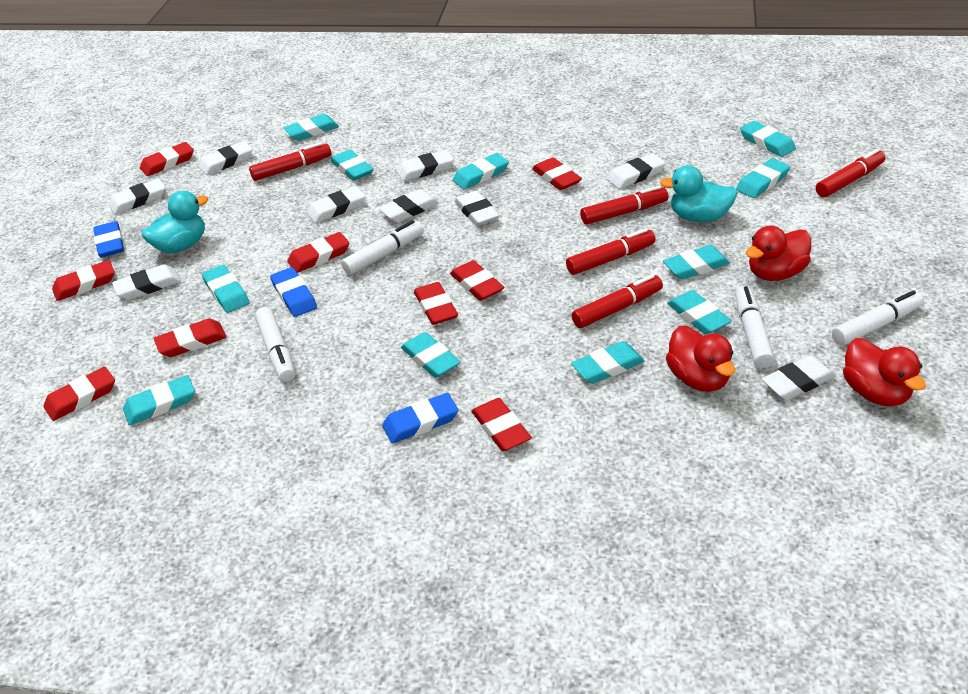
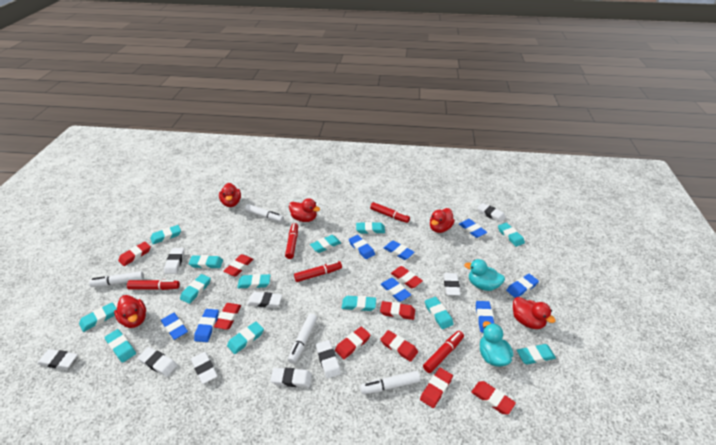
blue eraser: [93,221,124,258] [270,267,317,317] [382,393,459,444] = 3 -> [161,313,188,340] [194,309,219,342] [349,235,375,259] [381,278,411,302] [384,240,414,260] [459,219,487,238] [476,301,494,333] [506,274,539,298] = 8
red duck: [666,326,735,392] [746,226,811,281] [843,338,926,406] = 3 -> [114,295,146,328] [219,183,241,207] [289,198,320,222] [430,208,455,233] [513,297,556,329] = 5
turquoise eraser: [123,375,195,425] [202,265,250,313] [283,114,339,141] [331,150,374,181] [401,332,461,378] [452,153,509,190] [571,341,645,384] [663,245,730,280] [667,290,732,334] [736,158,790,198] [740,121,796,157] = 11 -> [79,302,117,332] [104,329,136,363] [150,225,181,244] [180,274,211,304] [188,255,223,269] [227,322,264,354] [237,274,270,289] [310,235,341,253] [342,296,376,311] [356,222,385,234] [425,297,454,329] [498,223,525,247] [517,344,556,365] = 13

